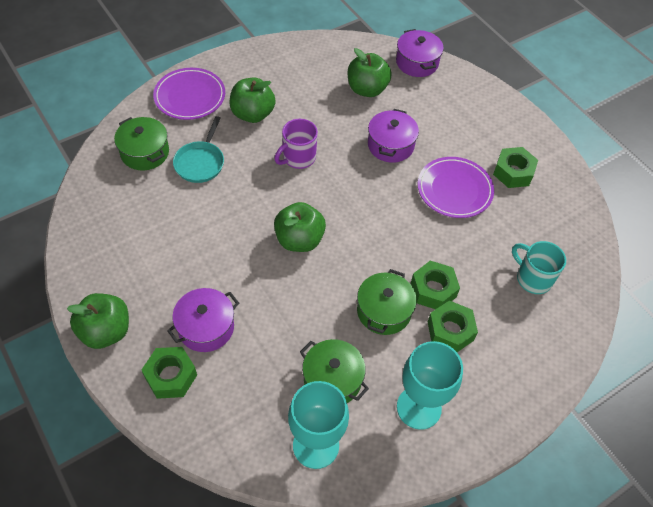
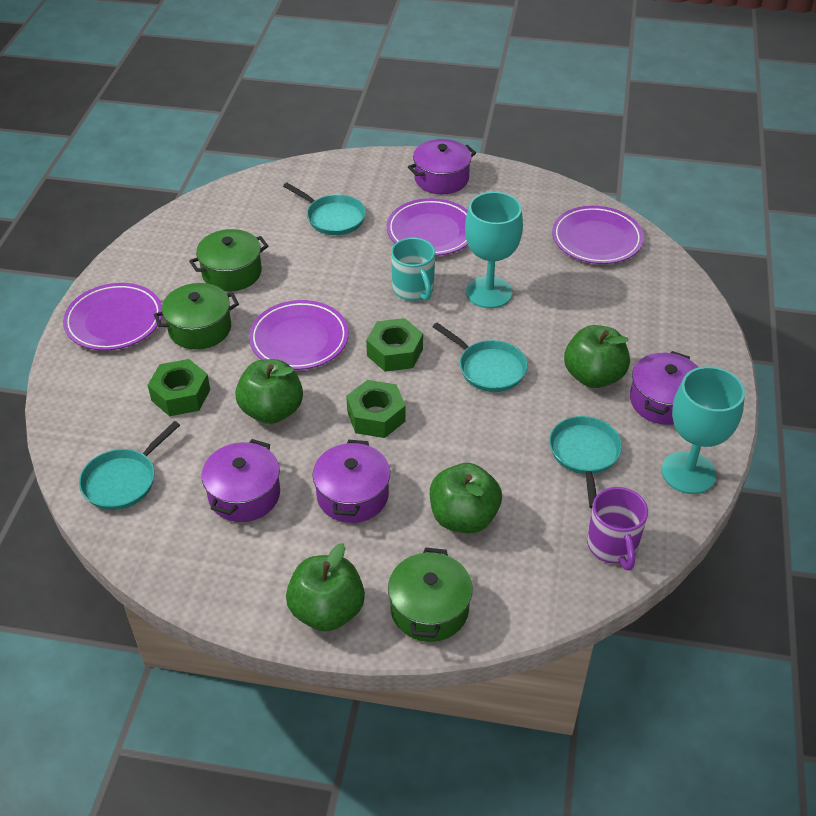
green nut: [141,347,197,399] [411,261,460,309] [428,301,478,352] [493,147,538,188] = 4 -> [148,359,210,416] [346,380,406,438] [366,318,423,372] = 3
purple plate: [153,68,225,120] [418,157,494,218] = 2 -> [63,283,162,351] [249,300,349,370] [387,198,468,256] [552,206,644,264] = 4
purple pot: [167,288,239,352] [368,109,419,163] [396,29,444,77] = 3 -> [202,439,280,522] [313,440,390,523] [408,139,476,194] [630,351,698,425] = 4
turquoise pan: [173,116,224,183] = 1 -> [79,421,180,510] [283,183,366,235] [433,323,528,392] [549,416,622,508] = 4

